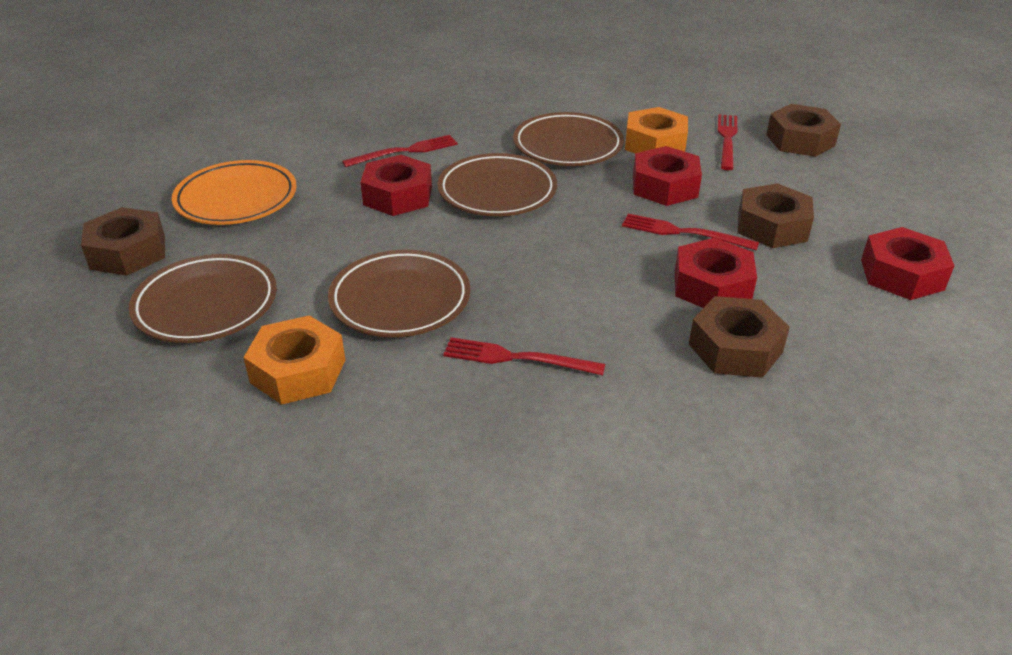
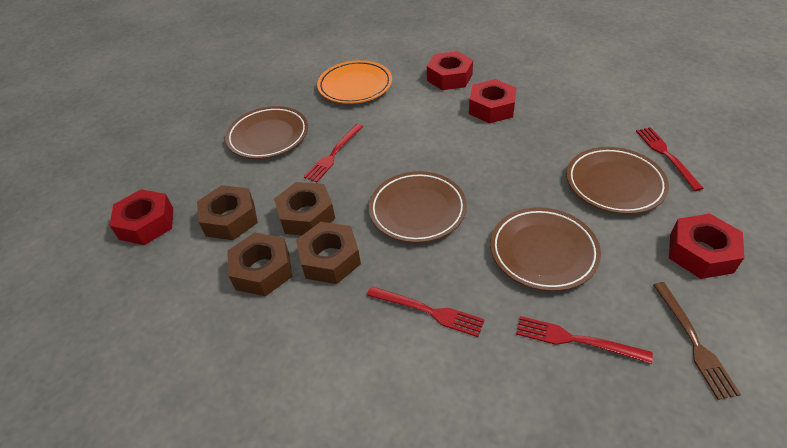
brown fork: none = 0 -> [653,282,741,400] = 1
orange nut: [243,315,345,405] [625,107,688,153] = 2 -> none = 0

